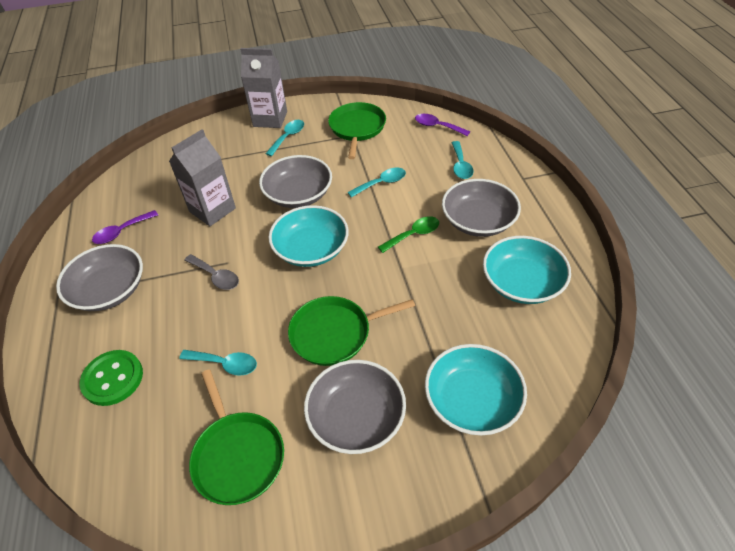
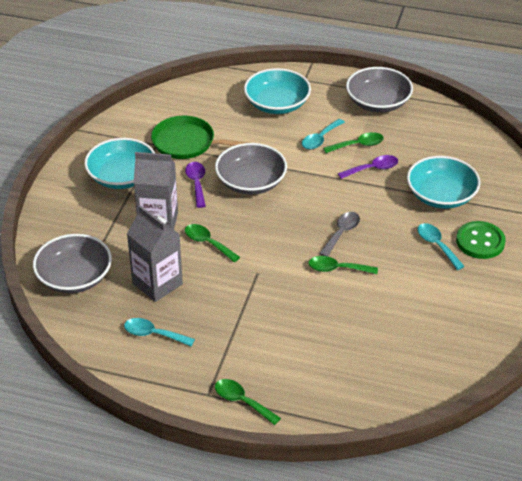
green pan: [189,369,284,505] [288,296,415,366] [328,102,386,159] = 3 -> [151,116,249,159] = 1
green spoon: [378,216,439,253] = 1 -> [185,224,240,262] [215,379,281,425] [308,256,378,274] [323,132,384,153] = 4
grey bowl: [56,244,143,311] [259,155,332,208] [304,360,406,454] [442,179,521,237] = 4 -> [33,234,112,293] [215,143,287,195] [346,67,413,113] = 3
turquoise spoon: [179,350,257,376] [265,120,304,156] [347,168,406,197] [452,141,474,179] = 4 -> [124,318,195,347] [302,119,345,150] [417,223,465,270] = 3

